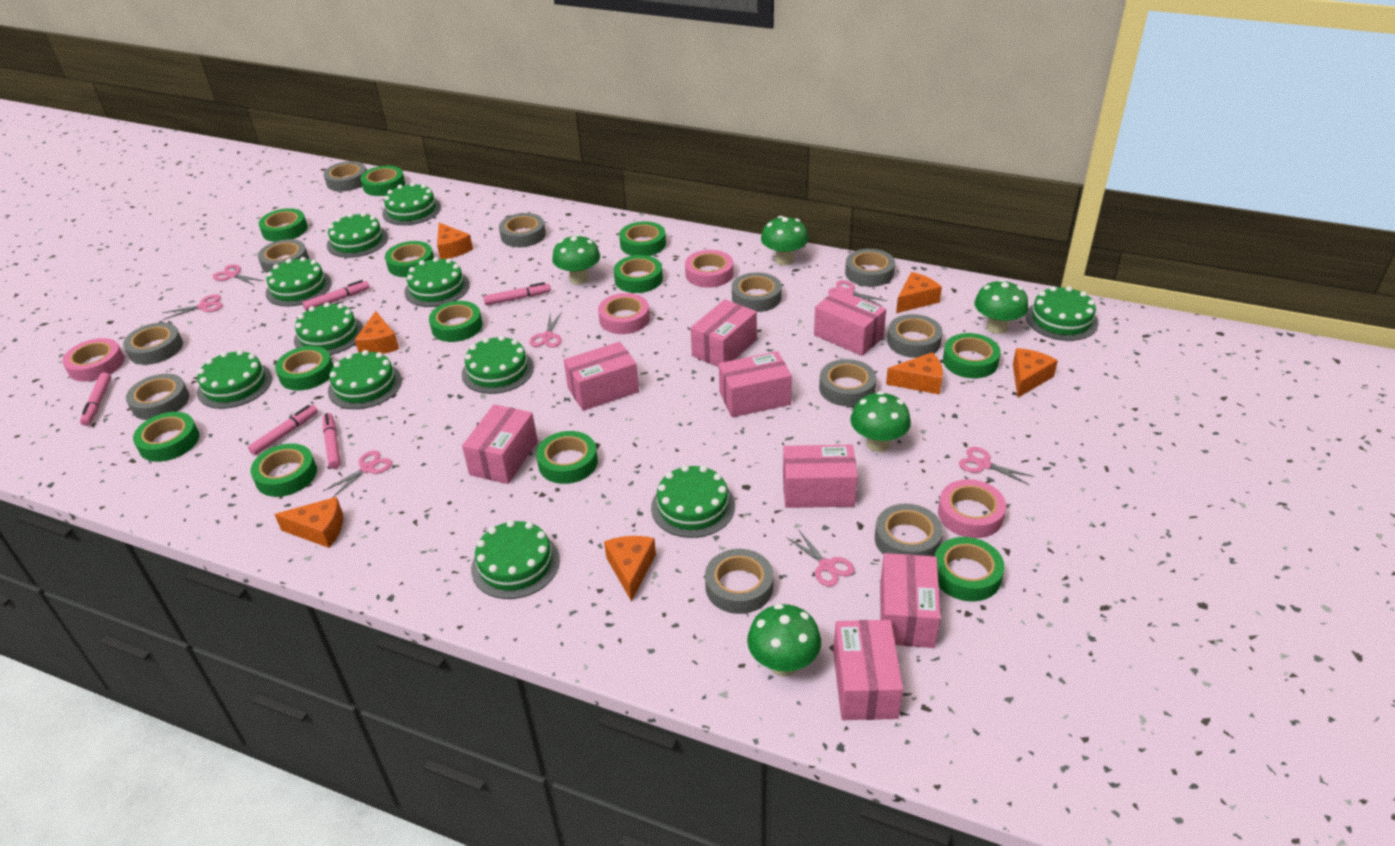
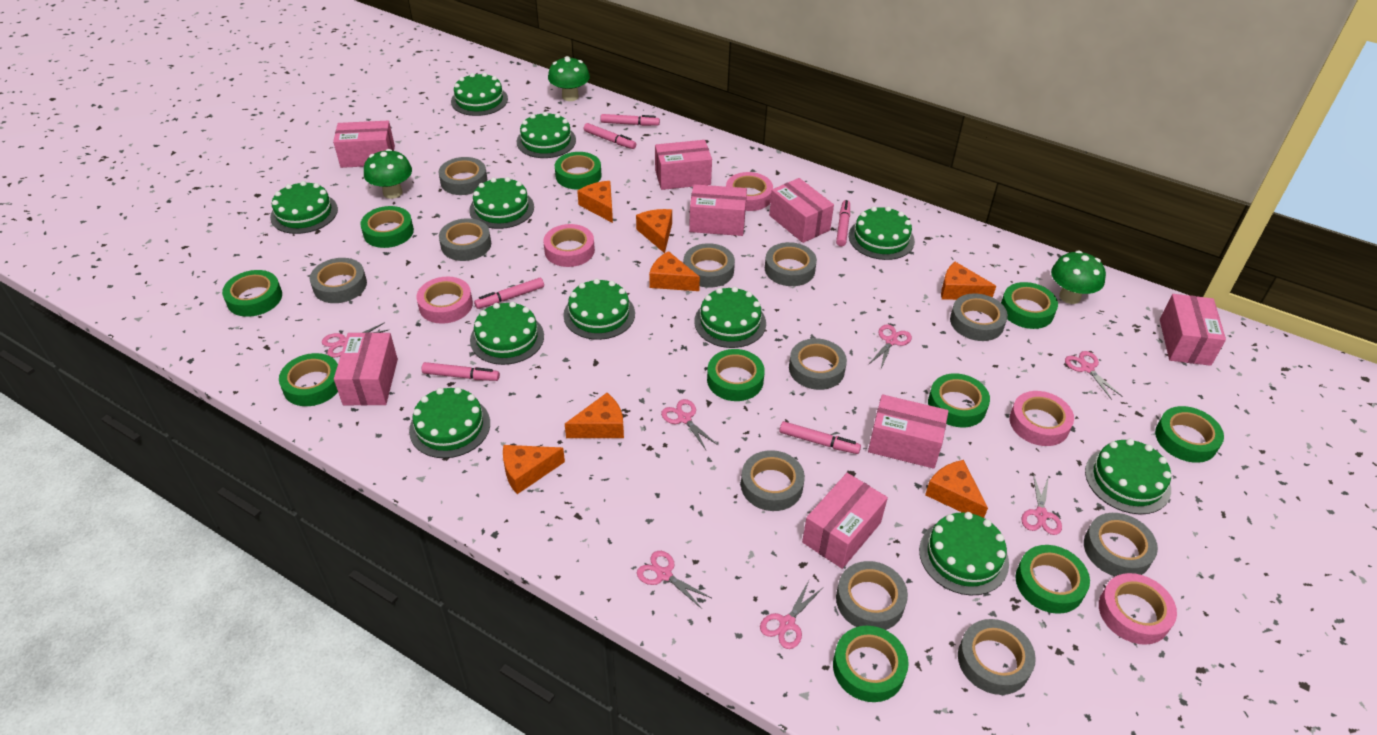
green mushroom: [552,234,600,285] [747,604,821,677] [761,216,808,265] [850,391,911,452] [974,279,1028,334] = 5 -> [364,149,412,199] [548,56,590,101] [1051,250,1106,304] = 3
green tape: [133,412,199,462] [251,443,317,497] [259,208,308,242] [275,346,333,391] [360,166,405,196] [385,241,434,277] [429,301,483,342] [536,431,598,484] [614,255,663,293] [619,221,666,256] [935,537,1004,601] [943,333,1001,378] = 12 -> [222,270,282,317] [279,353,338,406] [360,206,414,248] [555,152,602,189] [707,349,765,401] [833,626,909,702] [928,373,990,427] [1001,282,1058,329] [1016,545,1090,614] [1155,406,1224,463] = 10
pink marker: [80,373,111,426] [248,405,318,455] [303,280,370,311] [323,413,341,469] [483,282,551,305] = 5 -> [422,362,500,381] [474,278,544,309] [584,123,636,149] [601,114,660,126] [779,421,861,454] [836,200,850,246] = 6
pink tape: [62,338,124,382] [598,293,650,334] [685,250,733,288] [938,479,1006,538] = 4 -> [416,277,473,324] [544,224,595,267] [726,172,773,211] [1010,391,1074,446] [1099,573,1177,645] = 5

